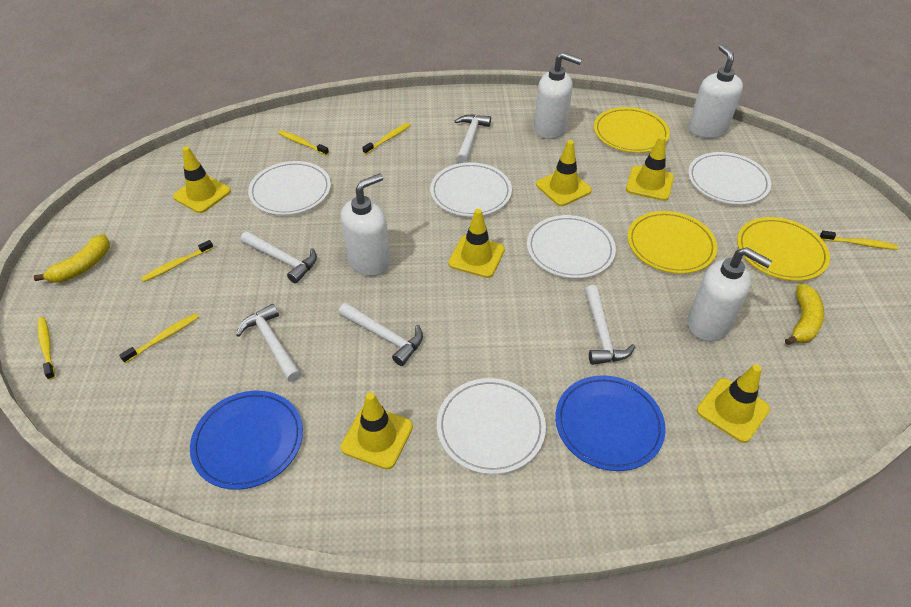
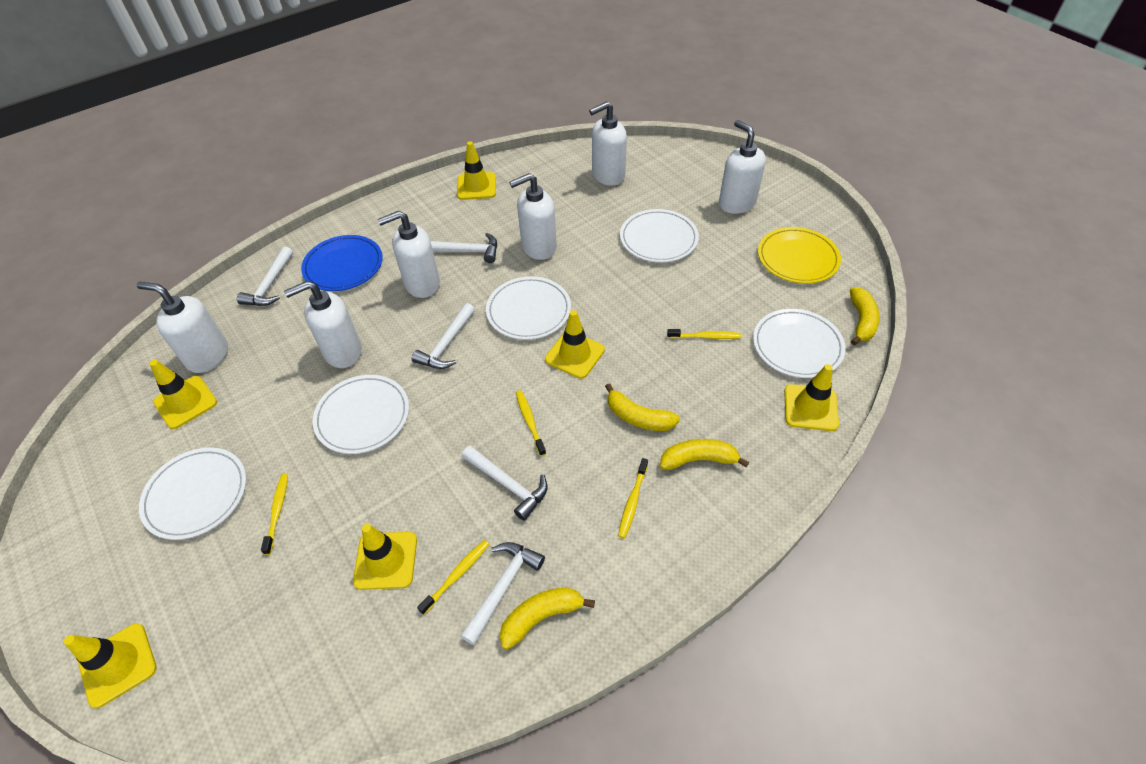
blue plate: [190,391,303,490] [555,375,666,471] = 2 -> [301,235,383,291] = 1
white soap dispenser: [341,173,390,276] [534,52,582,139] [687,247,772,341] [689,44,743,138] = 4 -> [137,282,228,373] [284,281,362,368] [377,211,440,298] [509,173,557,260] [589,101,627,186] [719,120,766,214] = 6
yellow banana: [34,234,110,283] [785,284,824,345] = 2 -> [500,587,595,650] [605,383,680,431] [660,439,749,470] [850,287,880,345] = 4
yellow plate: [594,107,670,153] [627,211,717,274] [737,217,830,281] = 3 -> [758,227,841,284] = 1
yellow toothbrush: [38,317,55,380] [119,313,199,363] [141,240,213,282] [278,130,329,155] [362,123,411,154] [820,231,898,250] = 6 -> [261,474,288,555] [417,540,489,615] [516,391,546,456] [618,458,648,539] [667,329,742,339] = 5

